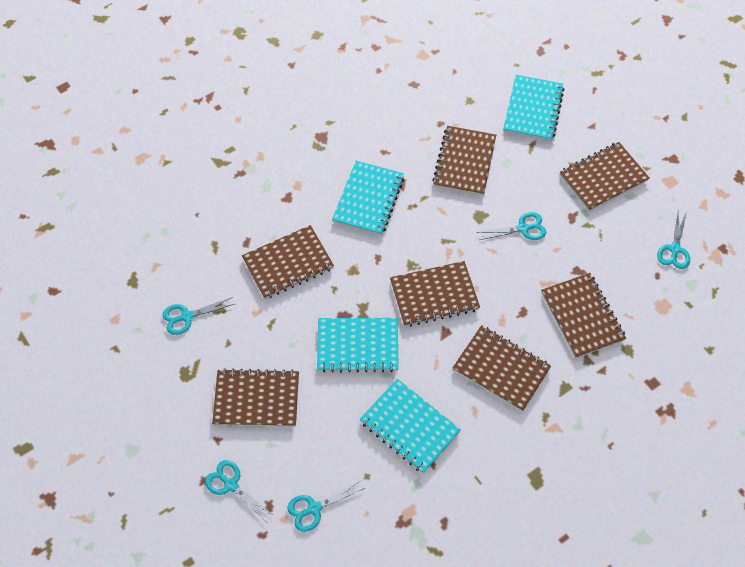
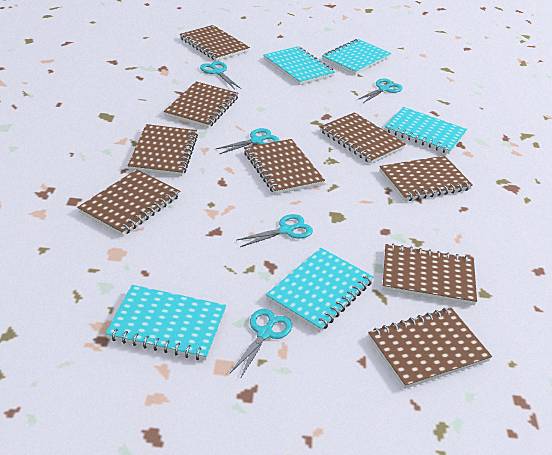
brown notebook: [212,368,299,427] [242,225,334,299] [390,261,480,327] [432,126,496,196] [453,325,551,411] [541,273,626,358] [560,142,649,211] = 7 -> [77,169,180,236] [128,124,198,176] [164,82,238,128] [180,25,250,61] [244,139,325,194] [320,112,406,164] [368,308,492,389] [379,156,473,201] [382,243,477,305] = 9
turquoise notebook: [317,318,399,372] [332,161,404,235] [360,379,461,473] [503,75,565,141] = 4 -> [105,285,226,361] [264,46,335,85] [266,248,373,332] [322,39,391,75] [384,107,467,154] = 5

